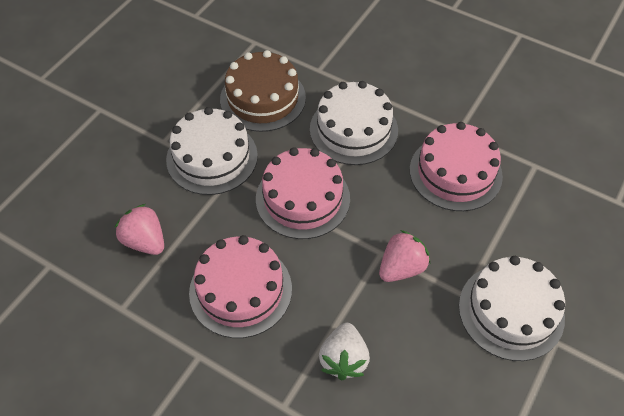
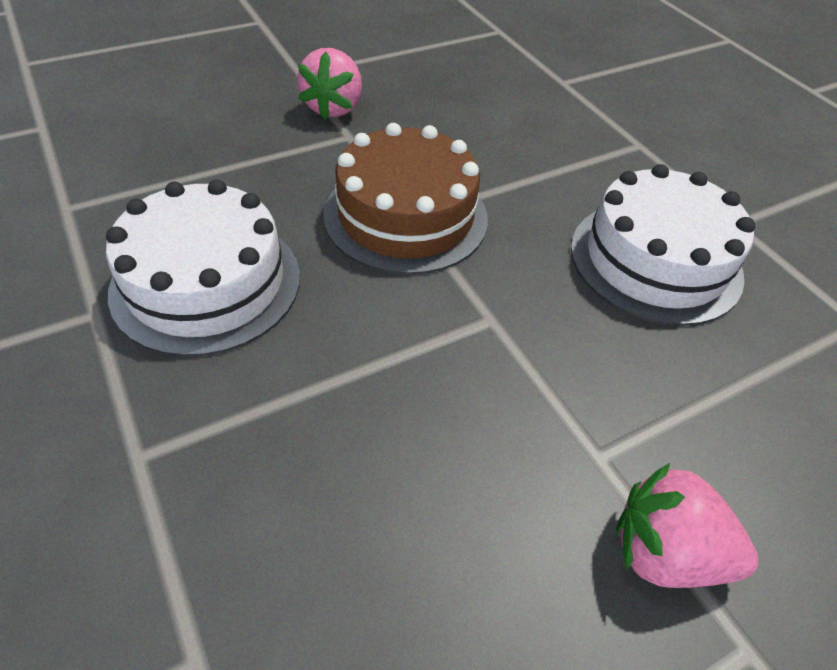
pink cake: [189,235,292,338] [256,148,350,239] [410,122,503,211] = 3 -> none = 0
white cake: [166,107,258,195] [310,81,398,165] [459,256,565,361] = 3 -> [106,179,300,357] [571,164,755,326] = 2
white strawberry: [319,323,370,380] = 1 -> none = 0

